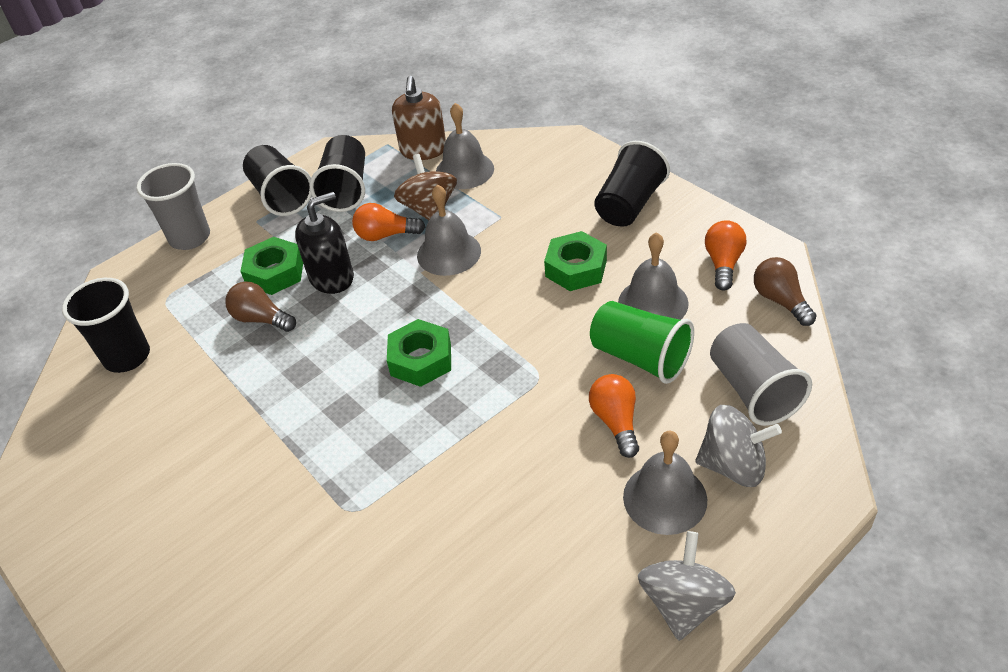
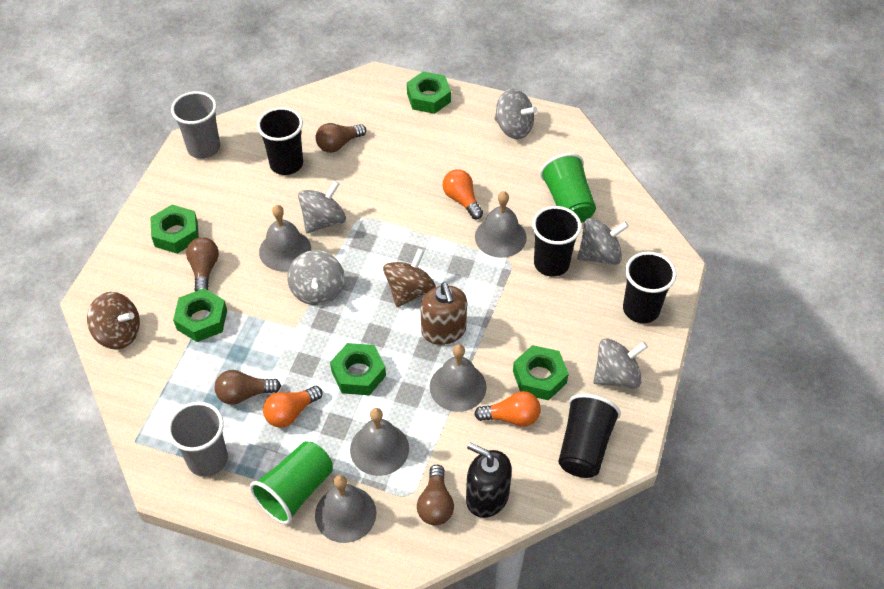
brown light bulb: [225,282,296,332] [754,257,816,326] = 2 -> [186,237,219,291] [214,370,281,405] [316,123,366,153] [417,465,454,525] = 4
brown spinning top: [394,154,457,220] = 1 -> [87,292,140,350] [383,248,436,307] = 2
green cup: [590,301,694,384] = 1 -> [250,441,333,524] [540,153,596,223] = 2
green nut: [240,237,303,295] [387,319,451,387] [544,231,607,291] = 3 -> [150,205,199,254] [173,288,227,342] [330,343,386,395] [407,71,451,114] [513,345,569,400] = 5
grey bell: [417,184,481,276] [436,103,494,189] [618,232,689,320] [623,431,707,535] = 4 -> [259,205,311,271] [315,475,376,543] [350,408,409,476] [430,344,487,412] [475,191,527,258] = 5
grey spinning top: [638,531,736,641] [695,405,782,487] = 2 -> [287,250,344,305] [298,180,346,233] [494,89,537,139] [577,218,629,265] [593,338,648,389] = 5

